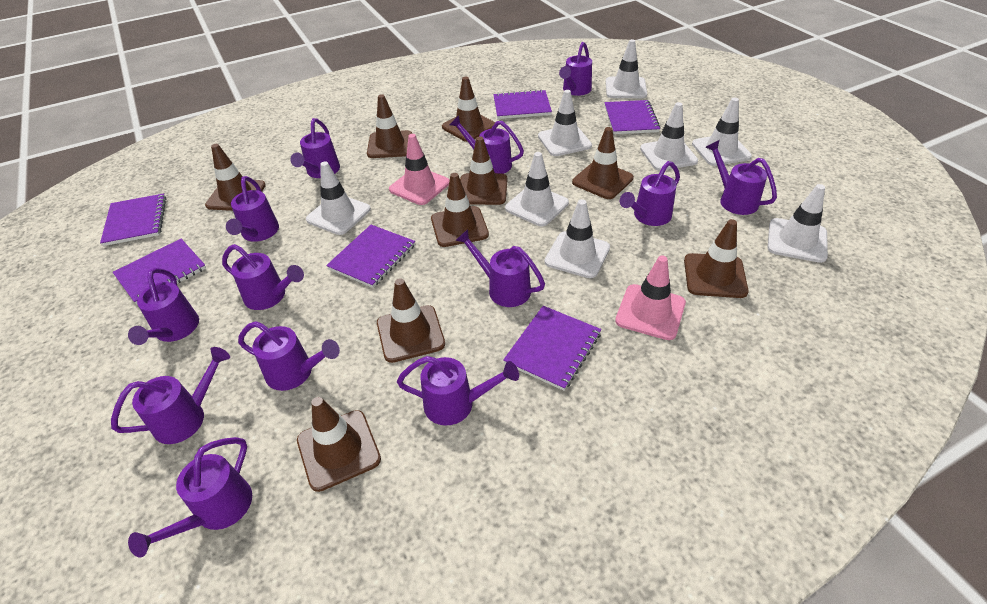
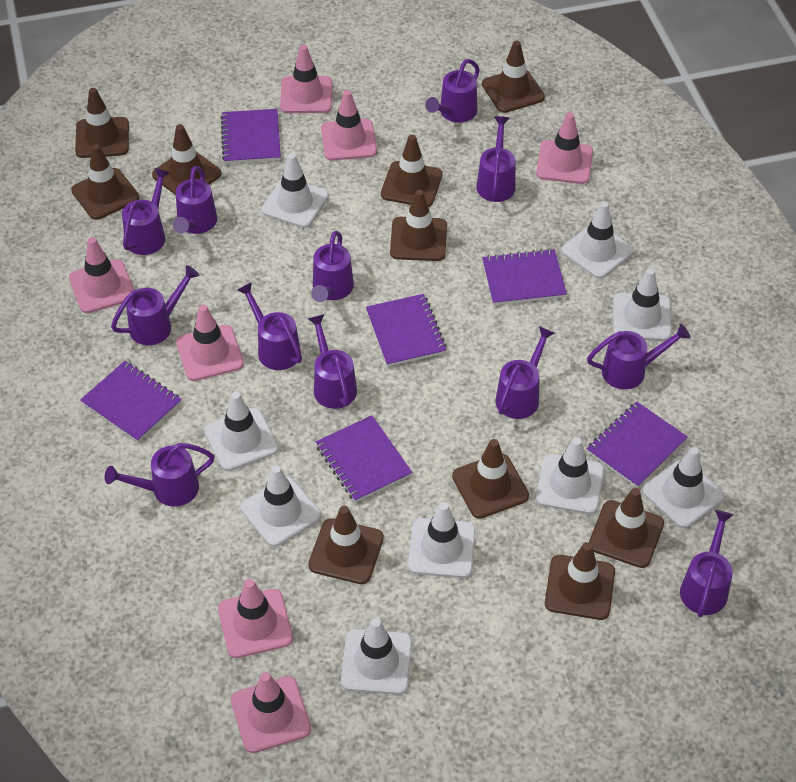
brown traffic cone: [205,144,266,211] [297,397,381,492] [367,94,412,158] [377,278,445,363] [431,173,489,247] [442,77,495,142] [460,136,508,205] [572,127,634,199] [684,219,749,298] = 9 -> [71,144,139,220] [75,88,129,158] [152,124,221,195] [308,506,384,584] [381,135,442,207] [390,190,447,261] [452,439,529,518] [482,41,545,113] [545,542,615,620] [589,488,664,568] = 10
pink traffic cone: [389,134,450,205] [615,256,686,340] = 2 -> [69,237,134,313] [176,305,244,381] [218,579,293,658] [231,672,311,753] [280,45,332,113] [321,90,377,161] [536,113,593,184] = 7
purple watering can: [111,347,230,444] [128,268,199,345] [128,437,252,558] [222,244,304,310] [226,176,279,242] [238,321,340,391] [290,118,340,178] [397,356,519,426] [450,115,524,174] [455,229,545,307] [559,42,592,96] [620,161,680,226] [706,140,777,215] = 13 -> [104,443,215,507] [111,265,200,345] [122,168,170,255] [173,166,217,234] [237,282,302,370] [308,314,357,409] [311,231,354,302] [425,59,480,123] [476,116,516,202] [495,326,555,419] [587,324,690,389] [680,510,733,617] = 12
white traffic cone: [306,161,371,235] [505,152,569,226] [538,90,592,156] [545,199,610,278] [606,39,647,98] [640,102,698,171] [692,98,752,166] [768,184,828,263] = 8 -> [204,392,279,471] [241,465,321,547] [261,153,329,228] [341,618,412,695] [408,502,476,578] [536,437,604,514] [561,202,634,279] [613,268,672,341] [642,447,724,528] = 9

